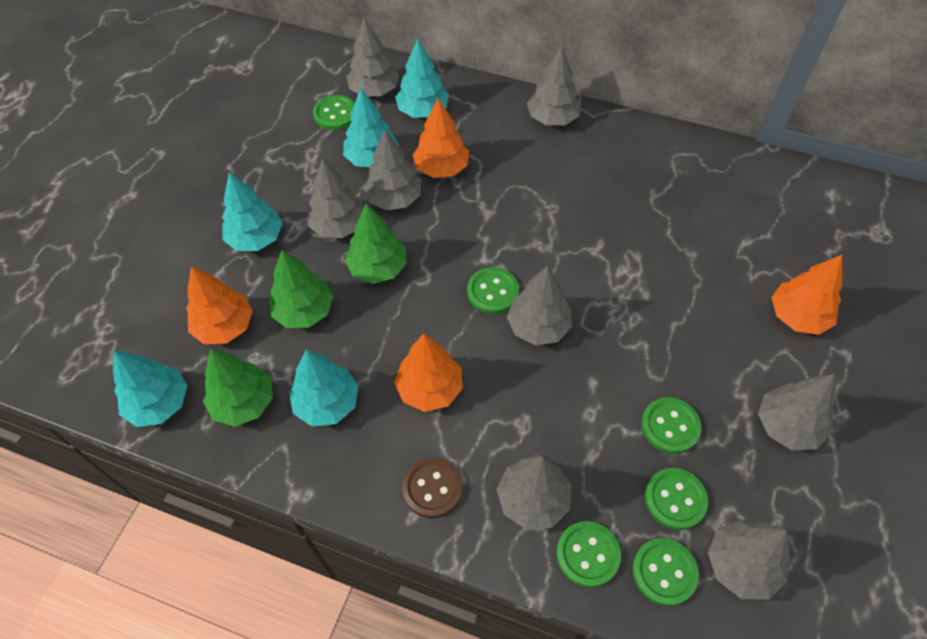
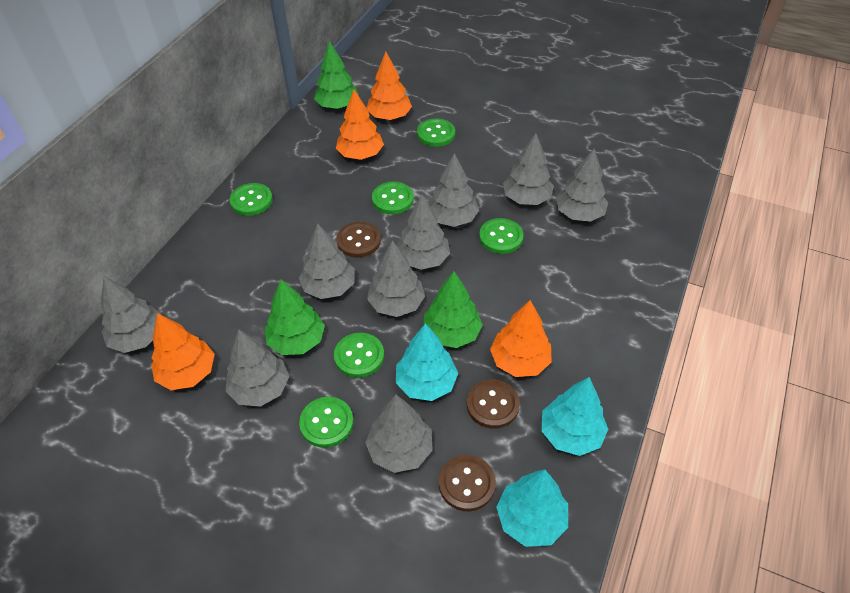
brown button: [402,457,463,518] = 1 -> [337,222,381,258] [439,455,496,511] [467,379,520,429] = 3
grey tree: [308,158,364,238] [347,18,399,96] [363,130,421,210] [497,455,571,530] [507,266,572,345] [527,46,581,125] [708,520,790,600] [758,374,835,450] = 8 -> [101,276,162,353] [225,329,289,407] [299,223,355,299] [365,395,433,473] [367,240,425,317] [397,195,450,270] [428,153,479,227] [503,133,554,205] [556,149,608,222] = 9
turquoise tree: [113,350,187,427] [222,172,283,251] [289,350,359,426] [343,88,399,167] [395,39,449,118] = 5 -> [396,323,458,401] [496,469,568,547] [541,377,608,456] = 3

